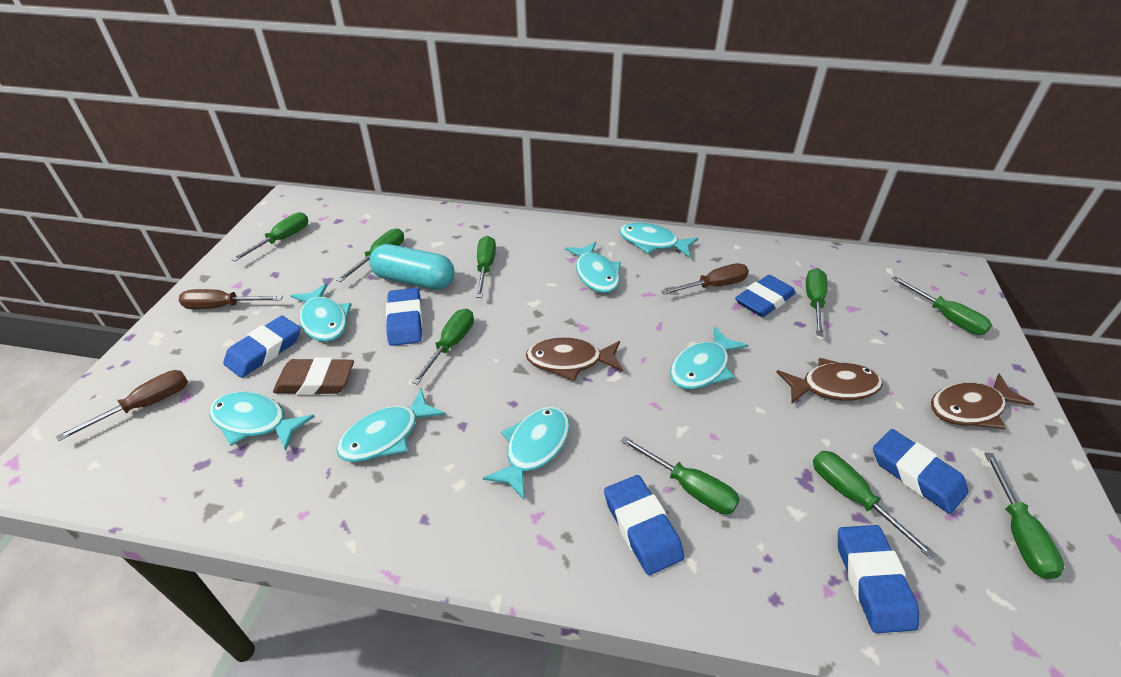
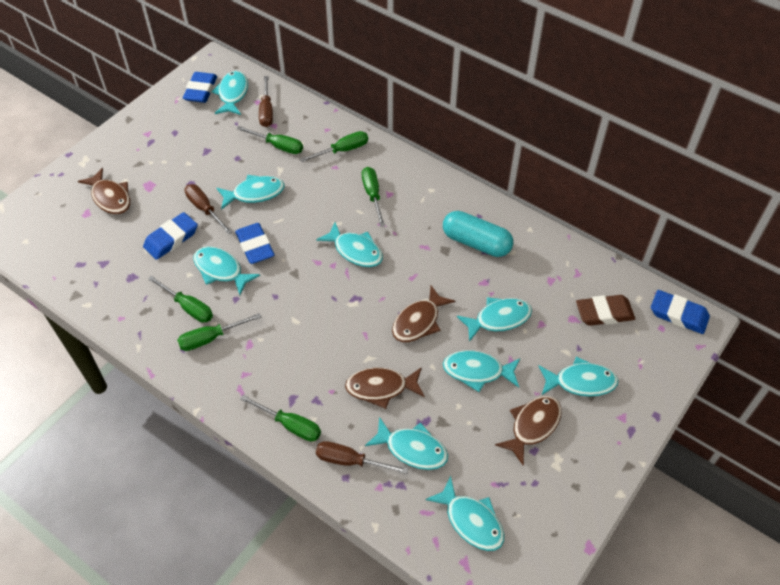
blue eraser: [223,316,300,378] [386,288,423,346] [604,475,684,575] [735,275,796,317] [838,525,919,633] [873,429,969,514] = 6 -> [143,212,198,260] [183,72,217,103] [235,223,275,264] [651,290,710,334] = 4
brown fish: [526,337,623,381] [777,358,883,404] [931,374,1034,429] = 3 -> [78,168,130,214] [345,367,425,409] [392,286,455,342] [495,396,562,466] = 4
green screwdriver: [231,212,308,261] [336,228,404,282] [412,309,474,385] [476,236,496,298] [621,436,740,514] [806,268,827,336] [813,451,937,559] [892,276,992,335] [984,453,1064,579] = 9 -> [148,276,213,323] [177,313,261,351] [237,126,303,154] [240,395,321,441] [300,131,368,162] [362,167,385,227] = 6
turquoise fish: [209,391,315,451] [290,283,352,342] [337,389,446,462] [483,407,570,501] [565,242,621,293] [619,223,698,258] [670,326,749,390] = 7 -> [193,247,260,295] [211,71,248,115] [217,175,285,210] [316,222,383,267] [365,417,448,470] [425,476,504,551] [443,350,520,392] [457,297,532,342] [539,357,618,397] = 9

